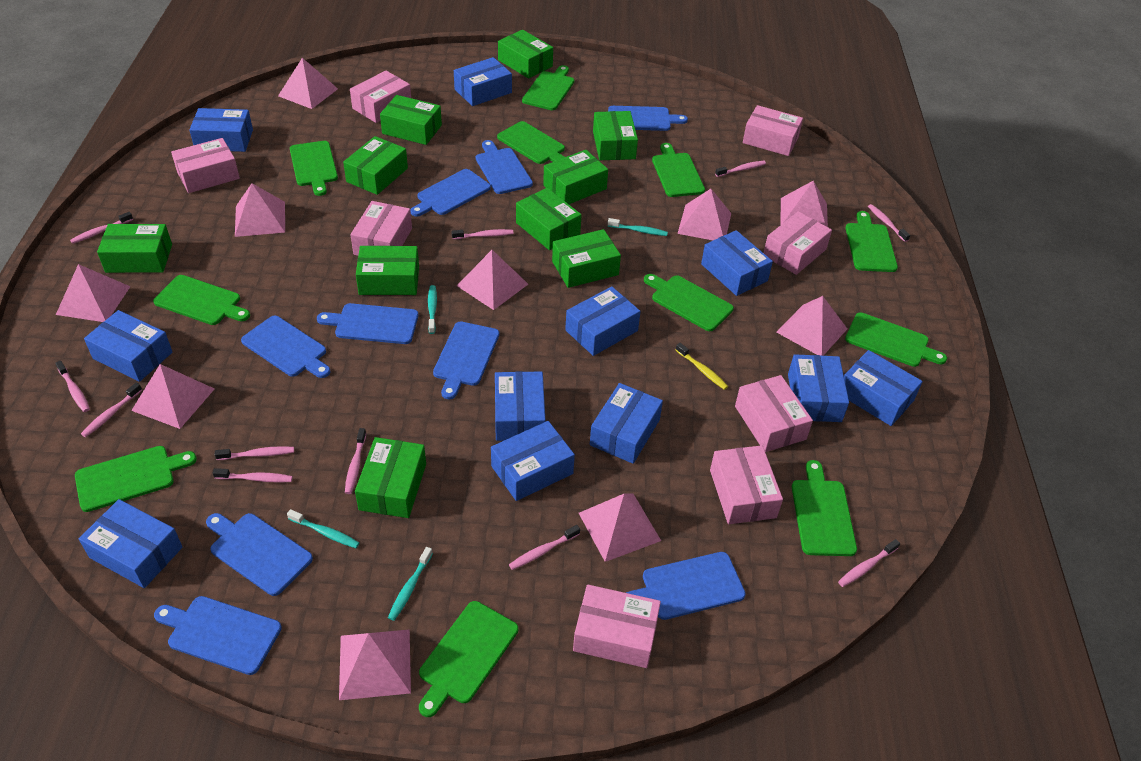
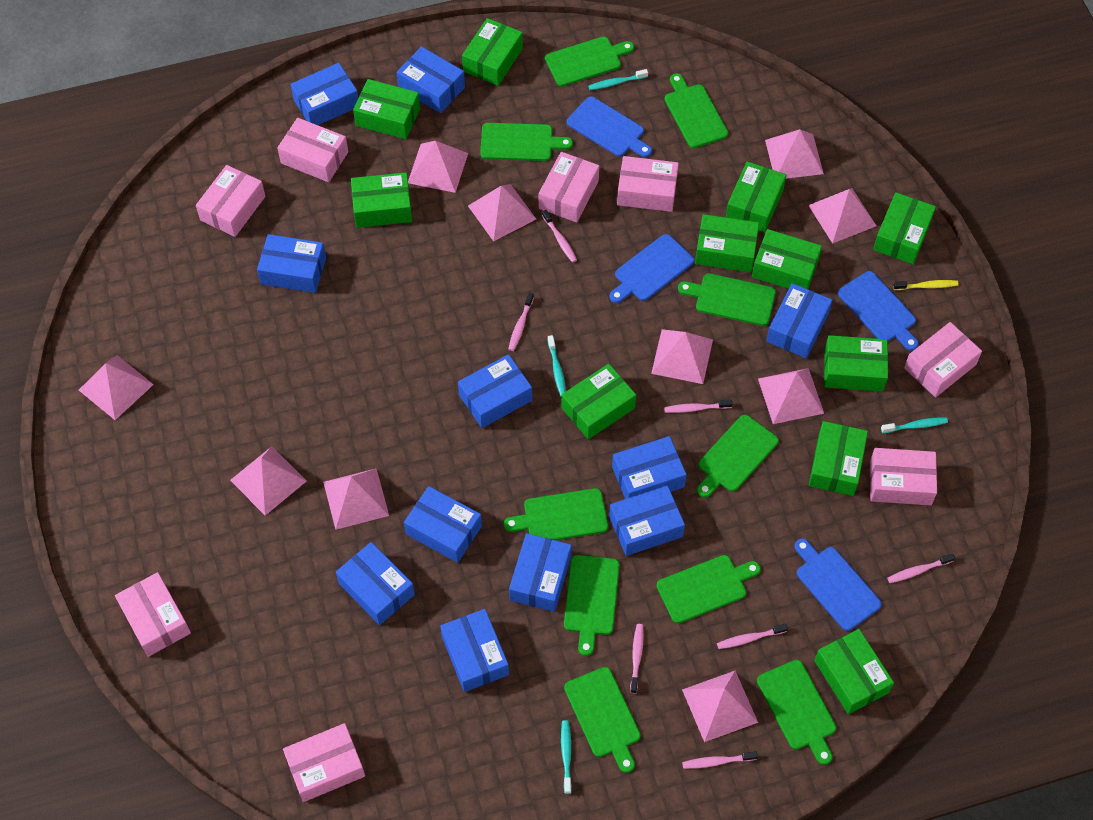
blue cutting board: [154,596,282,675] [206,513,313,596] [241,316,331,378] [317,303,418,344] [410,169,491,217] [433,322,499,399] [476,140,533,194] [608,106,688,131] [626,552,746,620] = 9 -> [567,97,652,157] [609,234,694,303] [794,539,882,631] [838,271,919,351] = 4
green box: [97,224,172,273] [343,136,408,195] [355,437,426,518] [356,246,419,295] [380,95,442,145] [498,30,553,79] [516,188,582,250] [543,150,608,204] [552,229,621,288] [593,111,638,160] = 10 -> [351,172,412,228] [353,79,420,139] [462,18,523,86] [561,364,636,439] [695,214,759,272] [726,161,786,232] [752,229,822,289] [809,421,868,496] [814,629,894,714] [824,335,888,392] [873,192,936,264] = 11
green cutting board: [75,446,197,512] [153,275,250,325] [290,141,338,196] [419,601,518,717] [497,121,565,164] [522,65,574,110] [644,274,734,331] [652,143,705,197] [792,460,857,556] [845,312,947,367] [846,211,898,272] = 11 -> [480,123,573,161] [504,488,608,540] [545,37,634,86] [564,555,620,656] [564,667,641,773] [657,555,761,623] [665,73,728,148] [678,273,776,326] [697,415,779,498] [757,660,836,765] = 10
pink toothbrush: [55,361,90,412] [70,212,133,244] [81,383,142,437] [213,468,293,483] [215,446,294,460] [345,428,366,494] [451,229,514,239] [509,525,580,570] [715,161,766,177] [838,539,900,587] [868,204,910,242] = 11 -> [508,292,534,351] [542,210,577,263] [630,624,644,693] [664,399,733,413] [682,751,758,769] [717,624,788,649] [887,553,955,583] = 7

